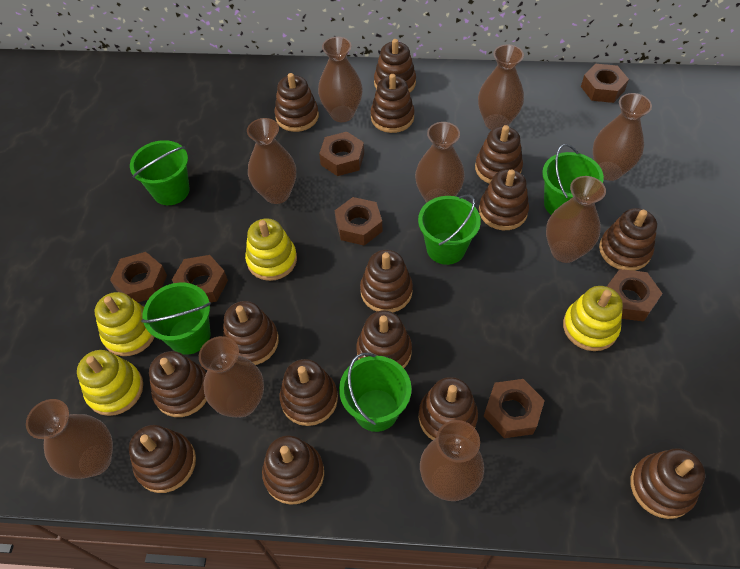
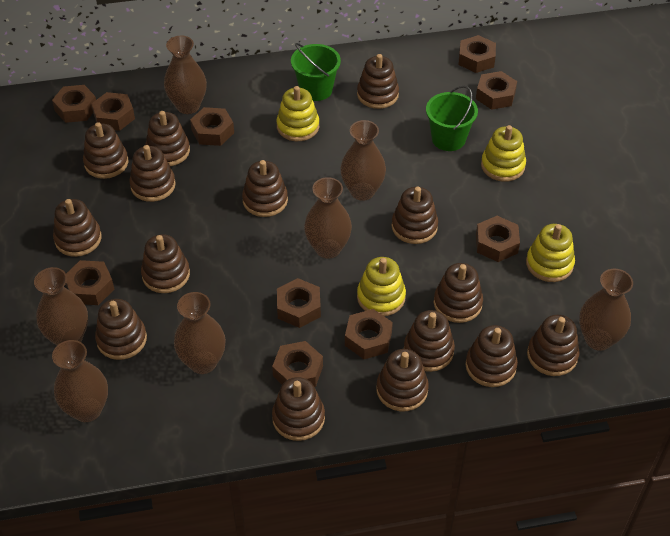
brown nut: [110,252,167,302] [172,255,228,302] [319,132,364,176] [335,197,382,246] [484,379,545,438] [581,63,629,103] [607,269,663,322] = 7 -> [52,85,96,123] [66,260,114,305] [91,92,135,131] [190,107,234,146] [272,341,323,387] [277,278,321,328] [345,309,393,359] [459,35,496,73] [476,71,517,110] [476,216,520,262] = 10
brown vase: [26,399,113,479] [199,336,264,417] [247,118,296,204] [318,37,363,122] [415,122,465,203] [420,420,484,501] [478,45,524,130] [546,176,606,263] [593,93,652,181] = 9 -> [34,267,88,346] [52,340,108,422] [164,36,207,114] [174,292,226,374] [304,177,352,259] [340,120,386,201] [579,269,633,351] = 7
green bucket: [130,140,190,205] [141,283,211,355] [339,353,412,432] [418,194,481,265] [542,144,604,215] = 5 -> [291,43,341,101] [426,86,478,151] = 2

